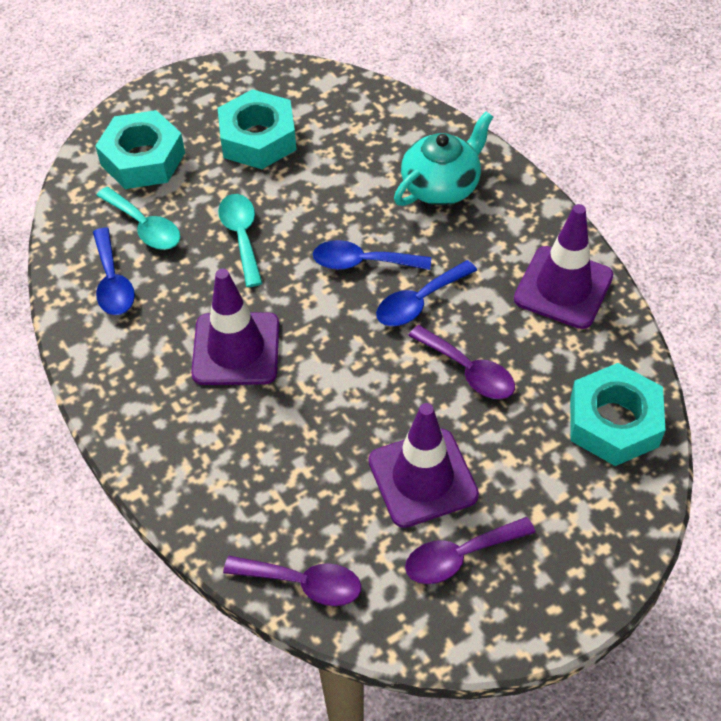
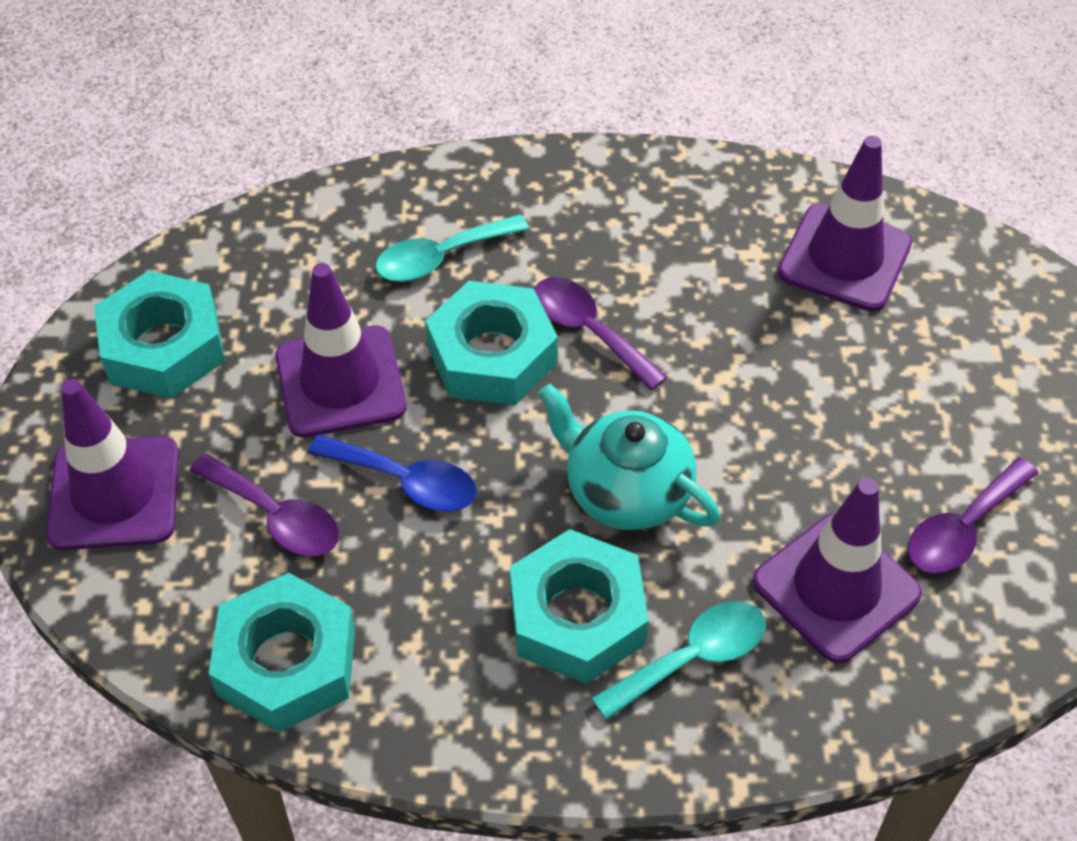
blue spoon: [93,228,135,315] [313,240,431,270] [376,260,477,326] = 3 -> [308,434,477,512] = 1
purple traffic cone: [191,269,280,385] [368,403,479,528] [514,204,613,329] = 3 -> [46,379,179,550] [275,263,407,438] [753,478,922,663] [778,136,912,312] = 4
turquoise nut: [95,110,185,189] [218,89,297,169] [570,363,665,466] = 3 -> [94,271,225,398] [208,573,355,733] [425,281,558,405] [510,529,649,684] = 4

